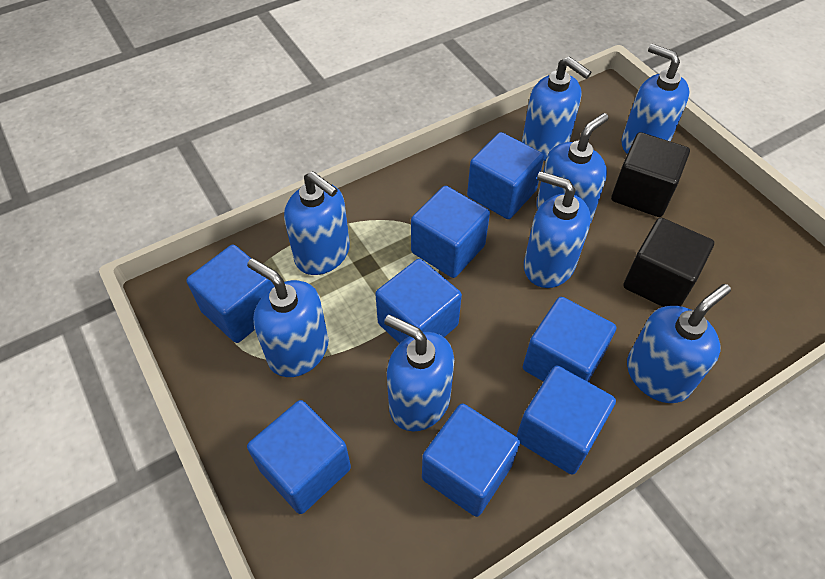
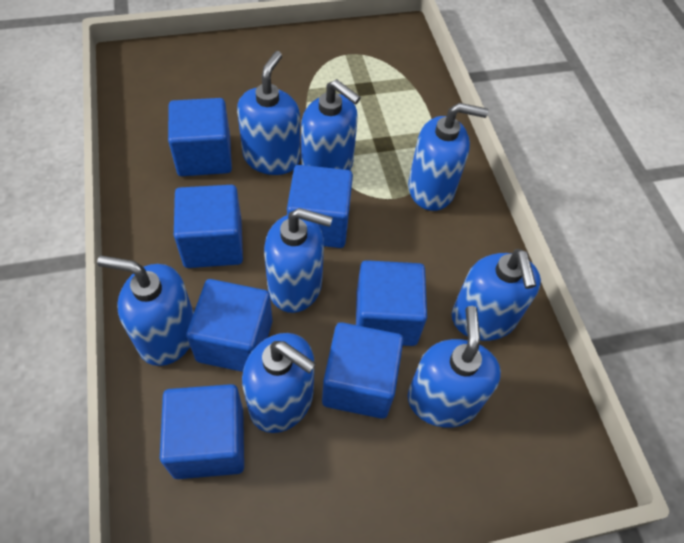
black cube: [611,132,690,217] [623,217,714,307] = 2 -> none = 0
blue cube: [186,245,274,343] [247,400,351,514] [375,259,462,344] [411,186,490,278] [422,404,520,517] [467,132,544,219] [516,366,616,475] [523,297,616,382] = 8 -> [160,384,244,479] [168,98,232,176] [174,185,243,268] [186,279,272,372] [287,165,353,248] [322,322,404,419] [356,260,427,346] = 7

